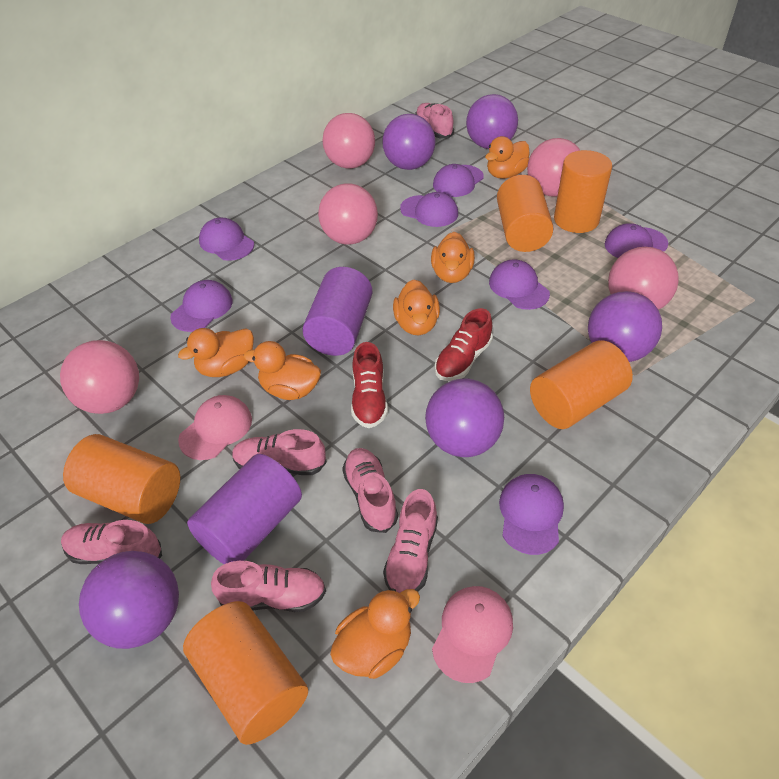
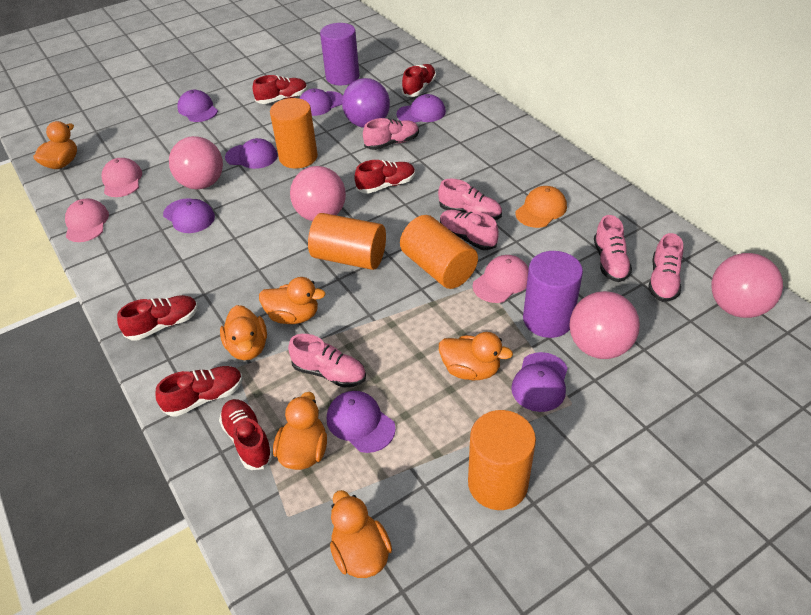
orange cap: none = 0 -> [515,186,567,228] = 1
orange cylinder: [63,434,180,524] [183,601,308,745] [497,175,553,252] [530,340,633,429] [554,150,612,233] = 5 -> [270,98,318,168] [308,213,386,270] [400,215,478,289] [468,410,536,510] = 4
pink ball: [60,340,139,414] [318,183,378,245] [322,113,375,169] [527,138,580,196] [608,247,679,310] = 5 -> [169,136,223,189] [290,166,346,221] [569,291,640,359] [711,253,783,318] = 4
pink cap: [178,395,252,460] [432,586,513,683] = 2 -> [65,199,109,242] [101,158,142,197] [473,255,529,303] = 3
purple ball: [79,551,179,649] [383,114,435,170] [425,378,504,457] [466,94,518,149] [588,291,662,362] = 5 -> [342,78,390,128] = 1
red shoe: [351,342,388,428] [435,308,493,381] = 2 -> [117,295,198,340] [156,366,243,417] [219,399,273,470] [253,75,308,104] [354,160,415,194] [401,64,436,97] = 6

